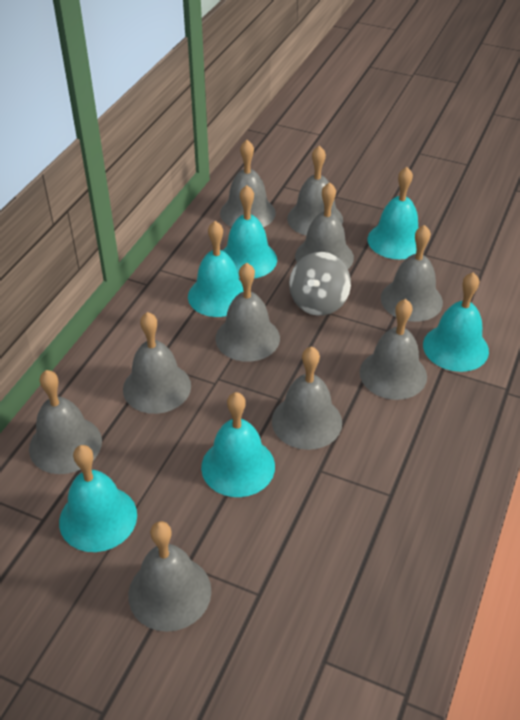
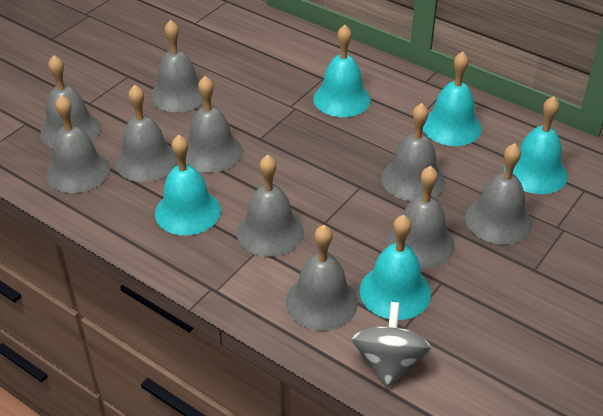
turquoise bell: [59,445,137,552] [188,221,243,317] [201,392,275,497] [223,185,277,279] [368,167,418,259] [423,272,489,372] = 6 -> [155,135,221,235] [313,25,371,117] [359,215,431,320] [423,51,482,146] [504,96,568,194] = 5

